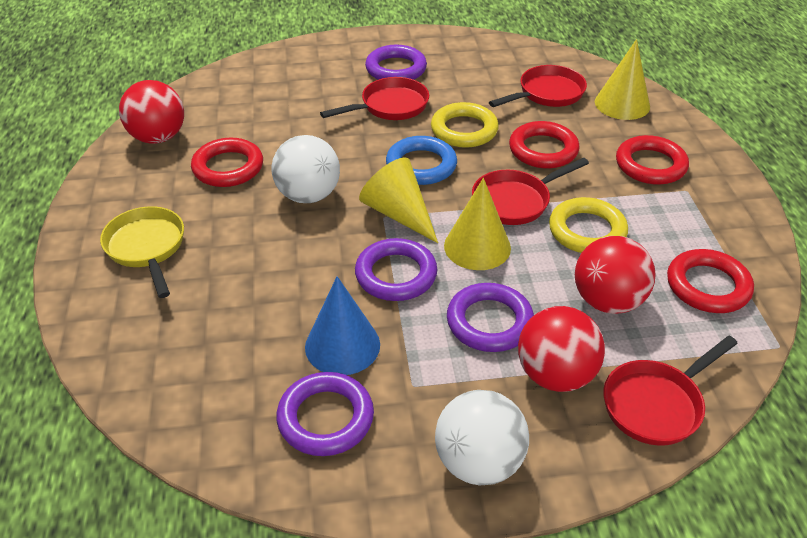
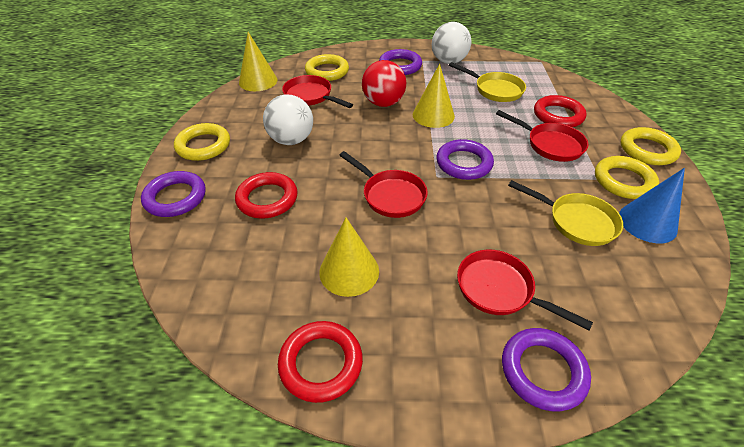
blue ring: [386,136,457,185] = 1 -> none = 0
red ball: [119,80,184,144] [518,306,605,392] [575,236,656,314] = 3 -> [362,60,406,107] = 1
red ring: [191,138,263,187] [509,121,580,168] [616,135,689,185] [667,249,754,313] = 4 -> [235,172,298,219] [278,321,363,403] [534,95,587,127] = 3
yellow pan: [100,206,184,298] = 1 -> [449,62,526,102] [508,180,623,246] = 2
yellow ring: [431,102,499,148] [549,197,628,253] = 2 -> [174,123,230,161] [305,54,349,81] [595,156,659,199] [620,127,681,165] = 4

